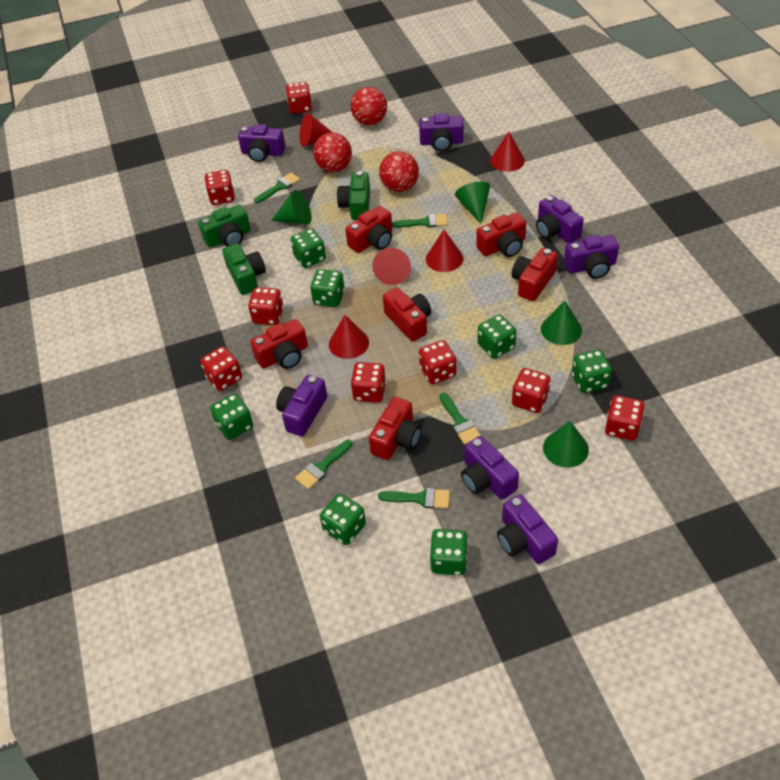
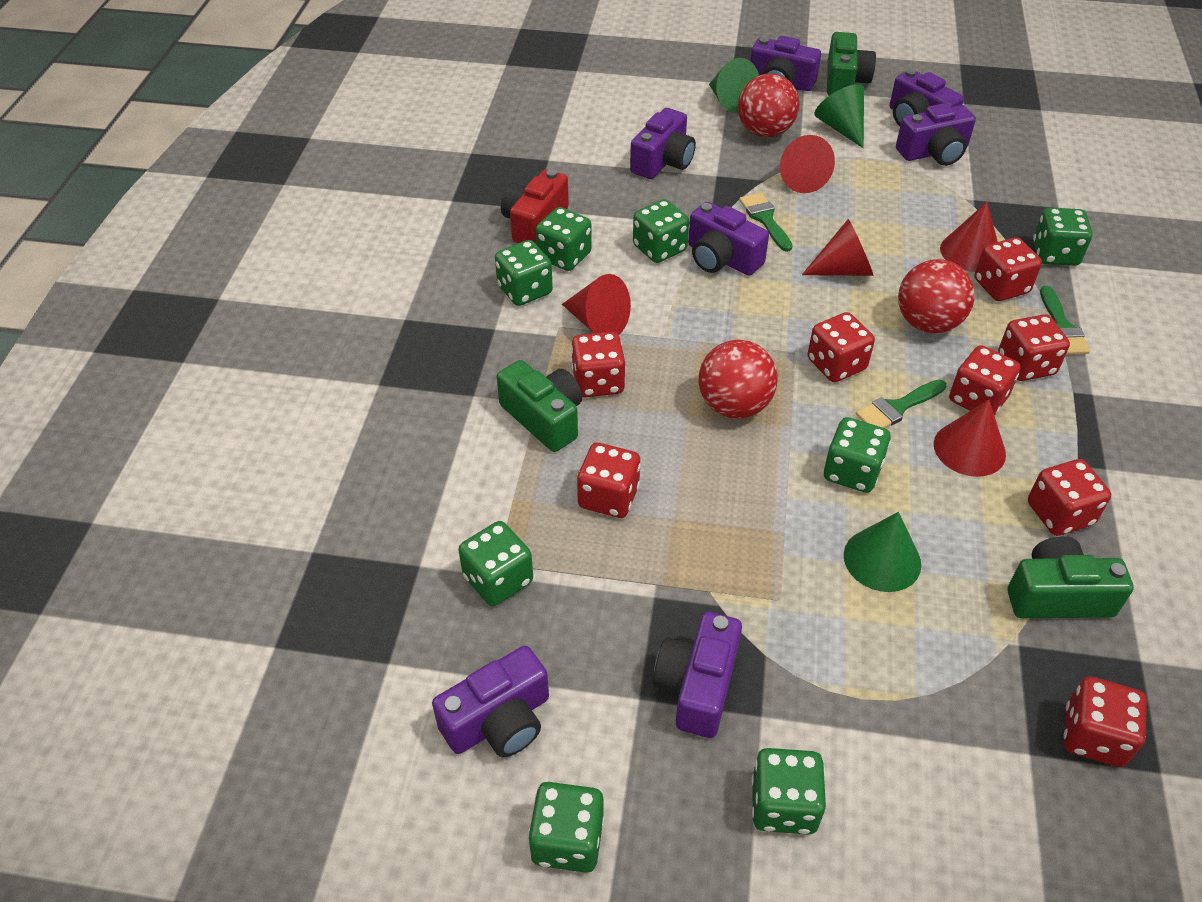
green brush: [254,172,300,203] [295,440,352,490] [378,488,450,509] [392,214,448,228] [439,393,481,445] = 5 -> [739,193,792,252] [856,380,946,428] [1040,286,1090,355] = 3
green cone: [271,190,312,225] [455,181,490,224] [541,301,582,345] [543,421,589,468] = 4 -> [709,58,759,113] [814,84,864,148] [844,512,921,592] = 3
green dice: [210,393,253,440] [291,228,326,268] [310,269,345,307] [320,494,366,545] [430,529,468,575] [478,314,516,359] [572,349,612,393] = 7 -> [458,521,533,606] [495,240,553,306] [528,782,604,873] [535,207,592,271] [633,199,689,263] [752,748,826,834] [824,417,891,493] [1033,208,1093,266] = 8
red camera: [250,319,308,369] [345,206,392,253] [369,397,421,460] [383,288,431,342] [476,213,526,257] [512,248,558,301] = 6 -> [501,169,569,244] = 1

